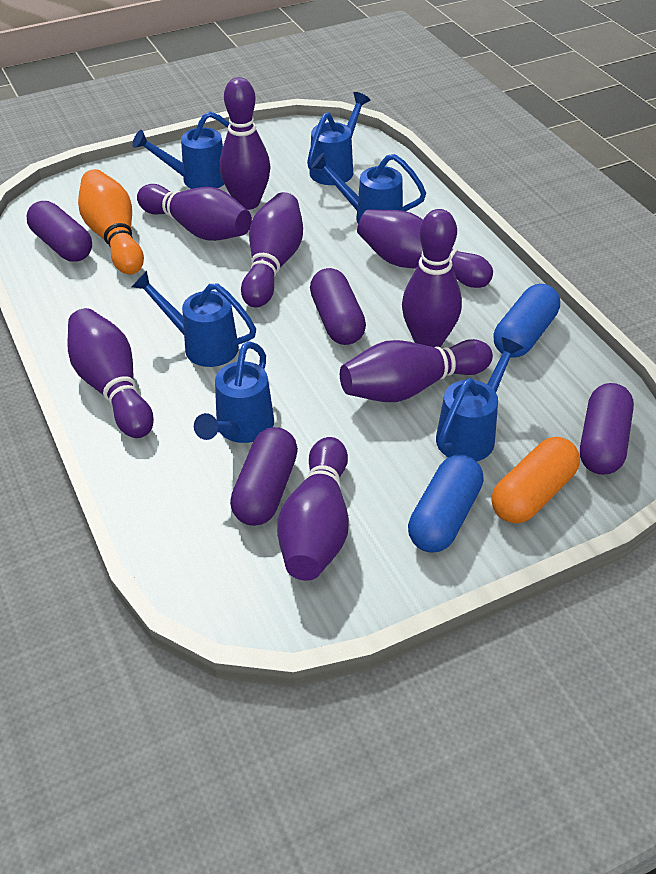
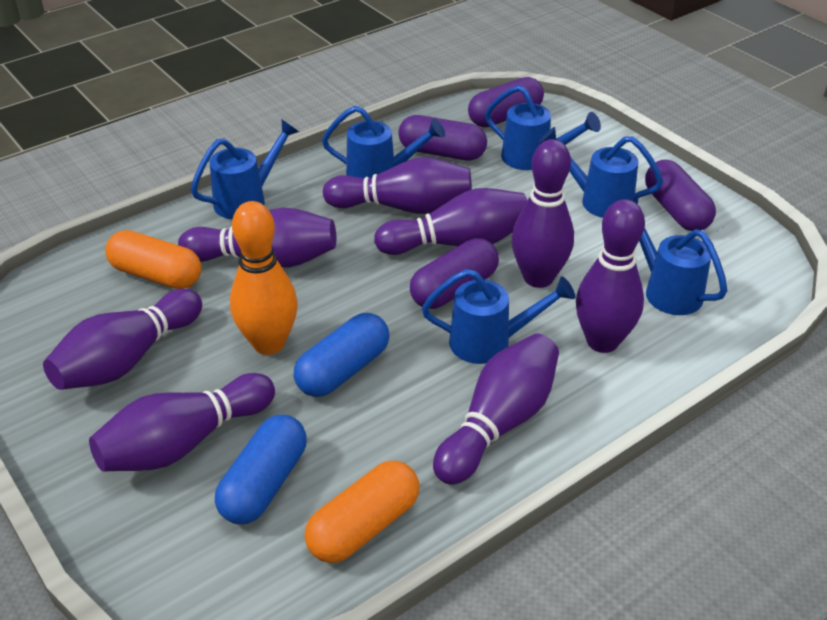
orange capsule: [491,437,580,524] = 1 -> [105,230,202,289] [305,461,419,563] = 2

